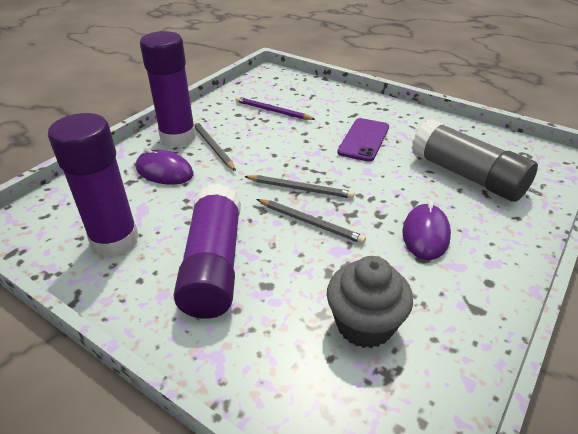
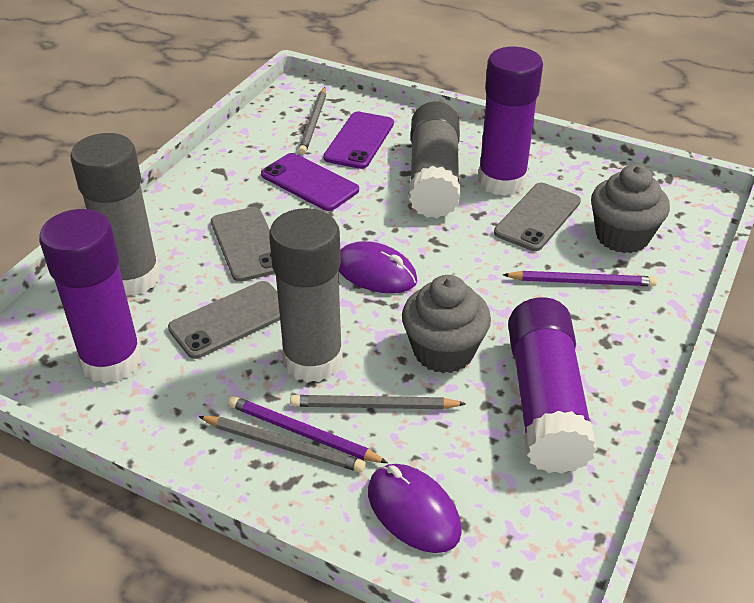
grey cupcake: [327,256,413,348] = 1 -> [402,275,491,373] [591,164,670,253] = 2
grey glue stick: [412,119,538,202] = 1 -> [70,133,161,296] [269,208,343,383] [409,101,461,218] = 3
grey phone: none = 0 -> [168,281,280,359] [211,207,275,282] [494,183,581,251] = 3
purple pencil: [236,96,315,120] = 1 -> [228,396,388,463] [503,271,657,286] = 2
purple phone: [337,118,389,162] = 1 -> [261,153,359,211] [323,112,394,169] = 2

